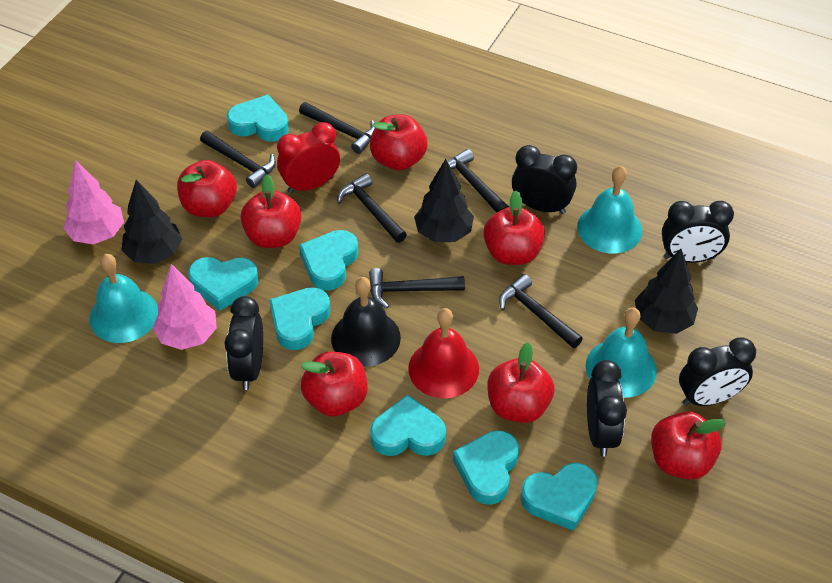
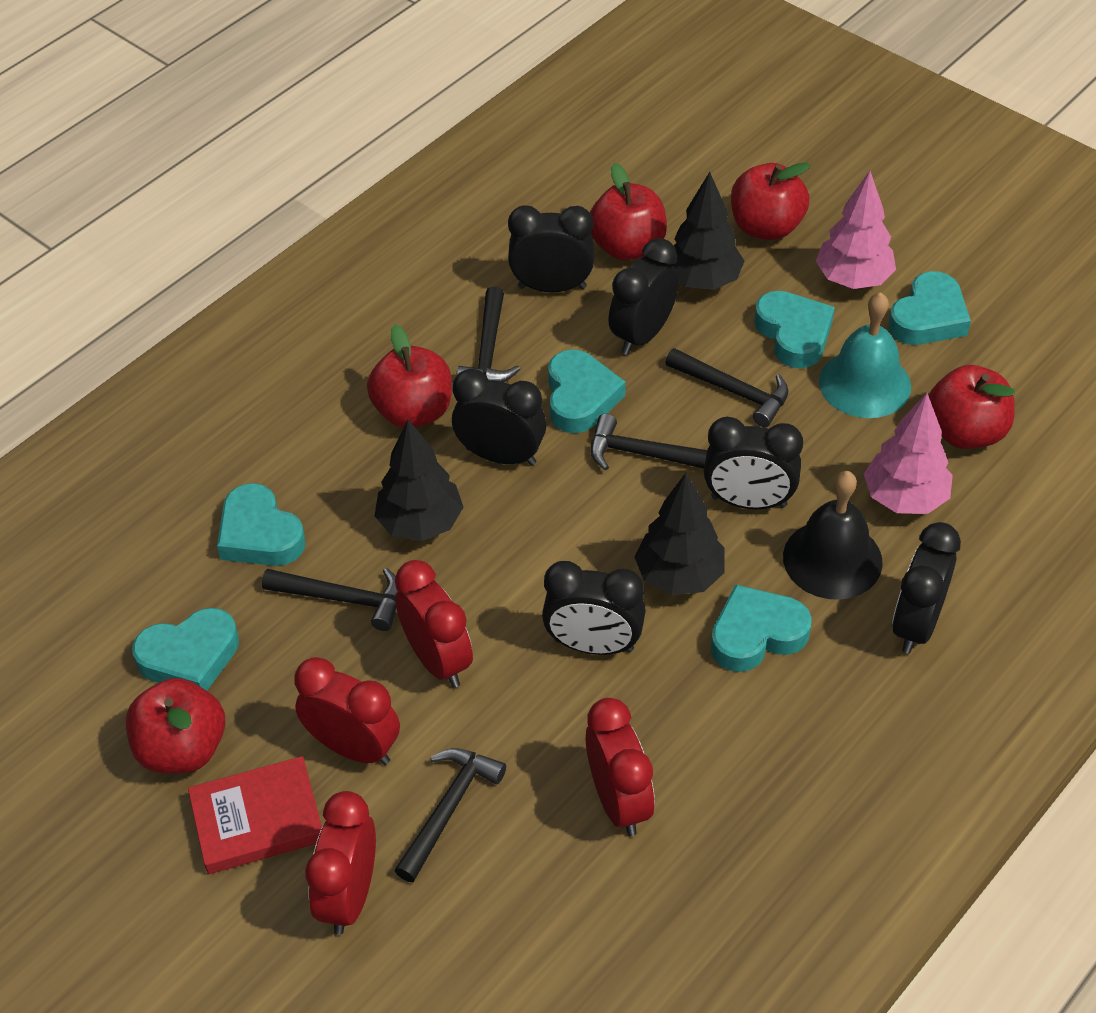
black clock: [225,296,263,390] [512,145,577,214] [587,360,627,457] [662,201,734,263] [679,337,756,406] = 5 -> [452,369,546,466] [508,205,595,292] [542,561,646,655] [608,238,679,355] [704,417,803,509] [892,522,961,654] = 6
black hammer: [200,131,276,188] [299,102,375,154] [337,173,407,243] [369,268,465,309] [447,149,509,213] [499,274,583,348] = 6 -> [262,568,398,631] [394,748,506,882] [457,286,521,382] [591,414,707,471] [665,348,789,427] = 5
red apple: [177,160,237,217] [241,174,301,248] [301,352,368,416] [370,114,427,171] [483,191,545,265] [487,342,554,423] [651,411,726,480] = 7 -> [126,678,225,774] [367,325,452,428] [590,163,667,260] [731,162,810,240] [929,365,1015,449] = 5
red bell: [408,308,479,398] = 1 -> none = 0
red book: none = 0 -> [188,756,322,874] = 1
red clock: [277,122,340,194] = 1 -> [294,657,400,765] [305,791,376,935] [395,560,473,688] [586,698,655,836] = 4
turquoise bell: [89,254,158,343] [577,166,642,254] [586,307,657,398] = 3 -> [819,292,911,418] = 1
turquoise heart: [188,257,259,311] [227,95,289,142] [269,287,331,350] [299,230,358,291] [370,395,446,456] [453,430,519,505] [521,463,598,531] = 7 -> [132,608,239,691] [217,483,305,566] [548,349,626,433] [711,584,812,672] [754,291,835,368] [888,271,971,345] = 6

